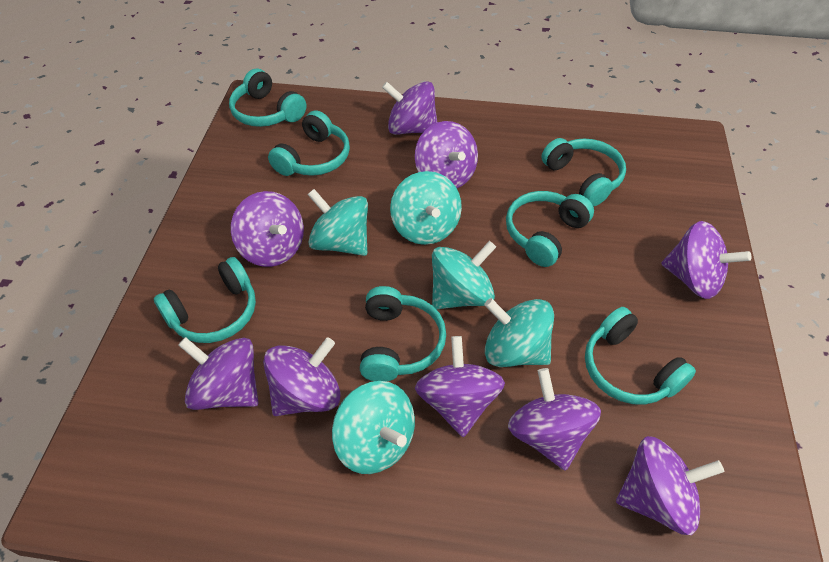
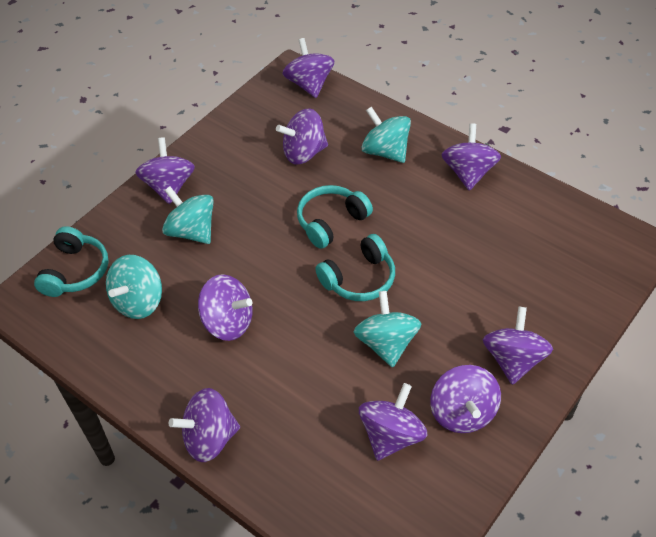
turquoise headphones: [154,257,256,343] [229,69,306,127] [268,110,350,176] [360,286,446,382] [506,191,594,267] [541,138,626,207] [585,307,696,405] = 7 -> [34,226,109,297] [297,185,373,249] [315,234,395,301] = 3
turquoise spinning top: [307,189,368,256] [332,381,415,474] [390,171,462,245] [432,241,496,310] [484,298,554,367] = 5 -> [106,255,162,319] [162,186,214,244] [354,291,421,368] [362,106,411,163] = 4

